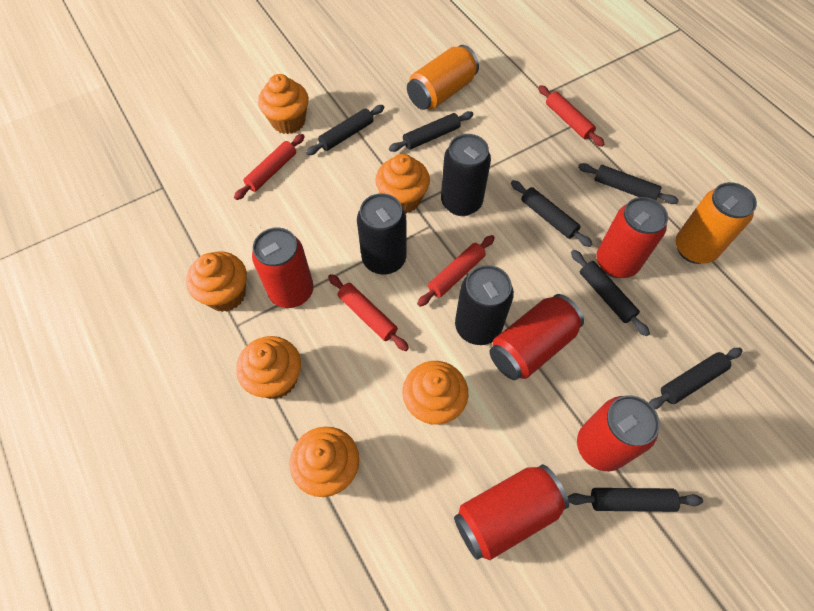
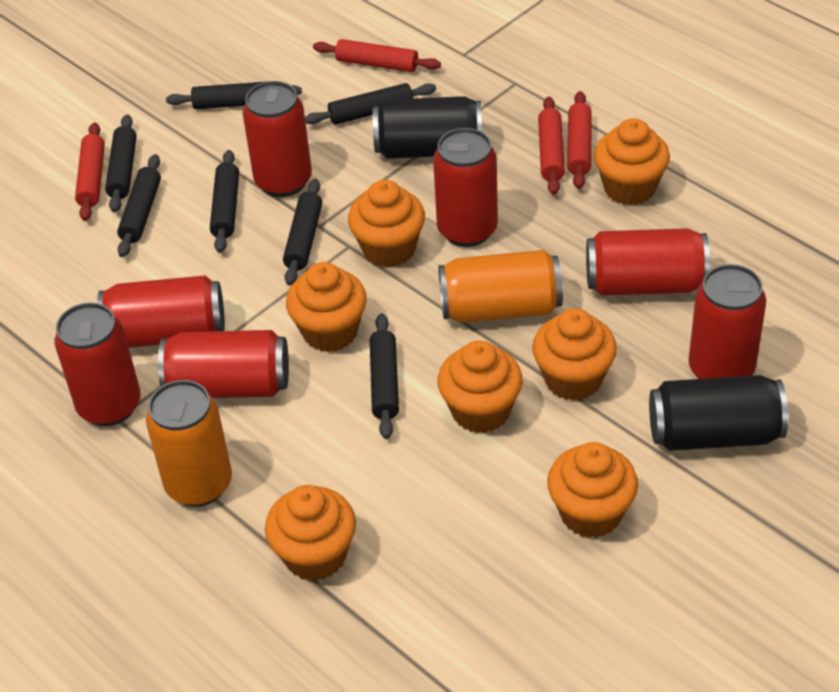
black can: [357,193,406,275] [441,134,491,216] [455,265,514,345] = 3 -> [373,96,482,159] [649,375,788,451] = 2
orange cupcake: [186,251,247,312] [236,336,301,399] [258,74,309,134] [289,426,359,497] [375,154,430,213] [403,361,468,424] = 6 -> [265,485,356,581] [286,262,367,352] [348,180,425,268] [438,341,523,433] [532,308,617,401] [547,442,638,538] [594,118,670,206] = 7
red can: [252,227,313,308] [454,464,569,560] [489,294,584,380] [577,395,660,471] [596,197,668,278] = 5 -> [55,303,141,426] [97,275,225,348] [158,330,289,398] [243,81,312,197] [433,128,498,247] [586,228,710,296] [689,264,766,379] = 7

